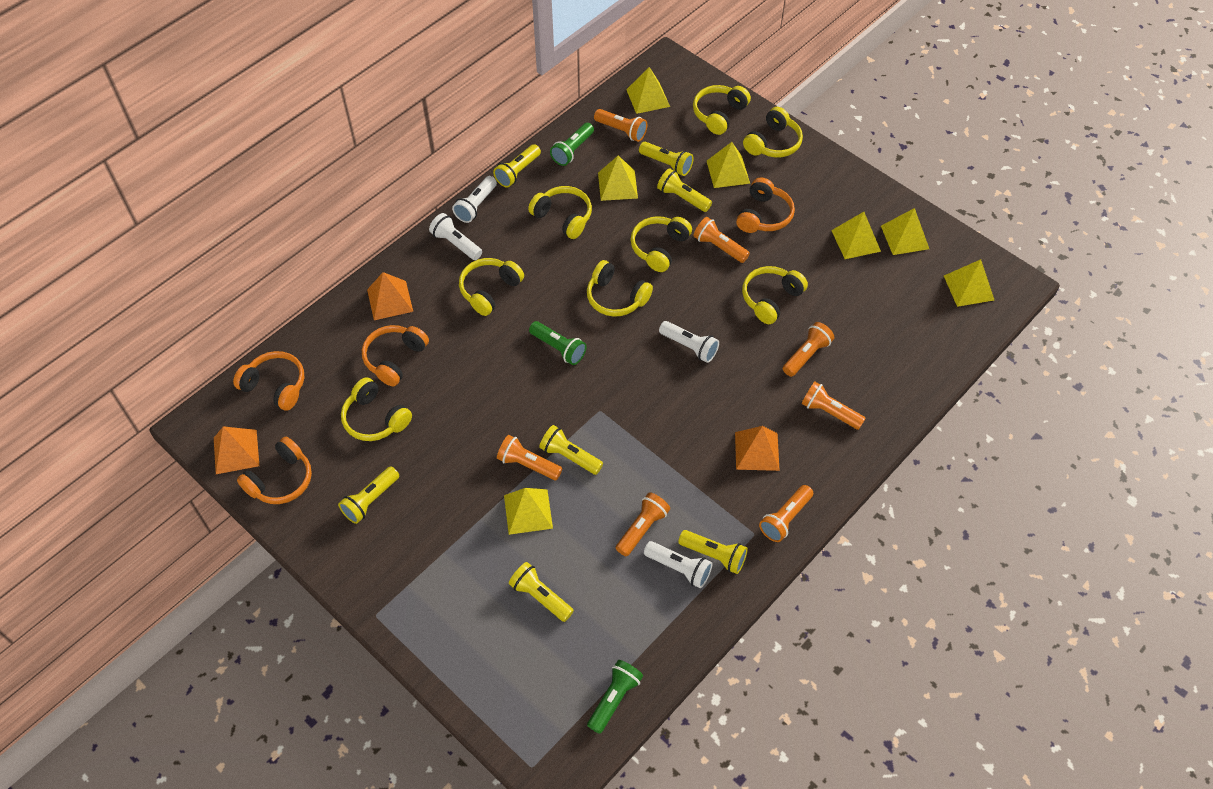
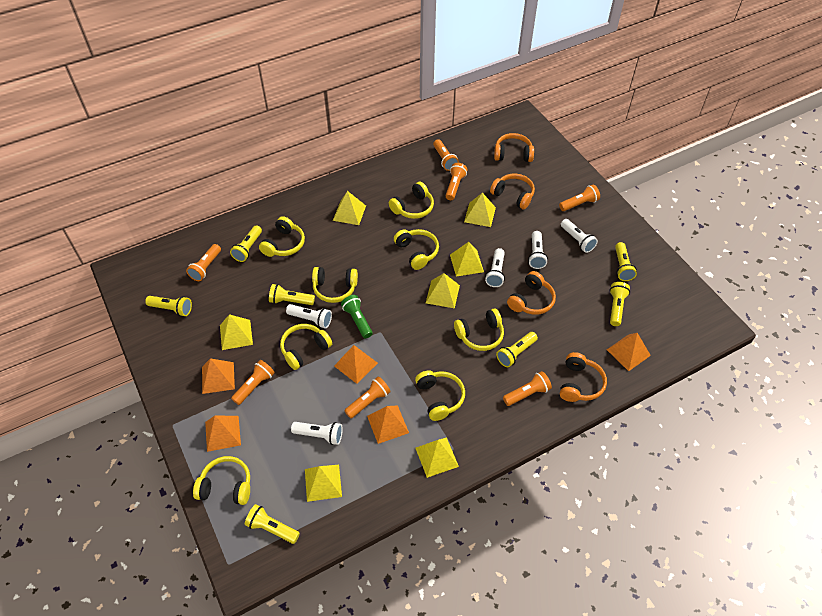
green flashlight: [529,321,587,365] [550,123,594,166] [587,660,643,734] = 3 -> [341,295,373,338] = 1
orange pyramid: [214,426,259,474] [367,272,413,320] [735,426,780,471] = 3 -> [202,358,235,394] [205,415,241,452] [334,345,378,384] [367,405,409,444] [607,333,651,371] = 5
white flashlight: [429,213,482,260] [452,176,497,223] [644,541,713,588] [659,321,719,363] = 4 -> [286,304,332,329] [291,422,343,445] [485,248,505,287] [528,231,548,269] [561,219,598,253] = 5

